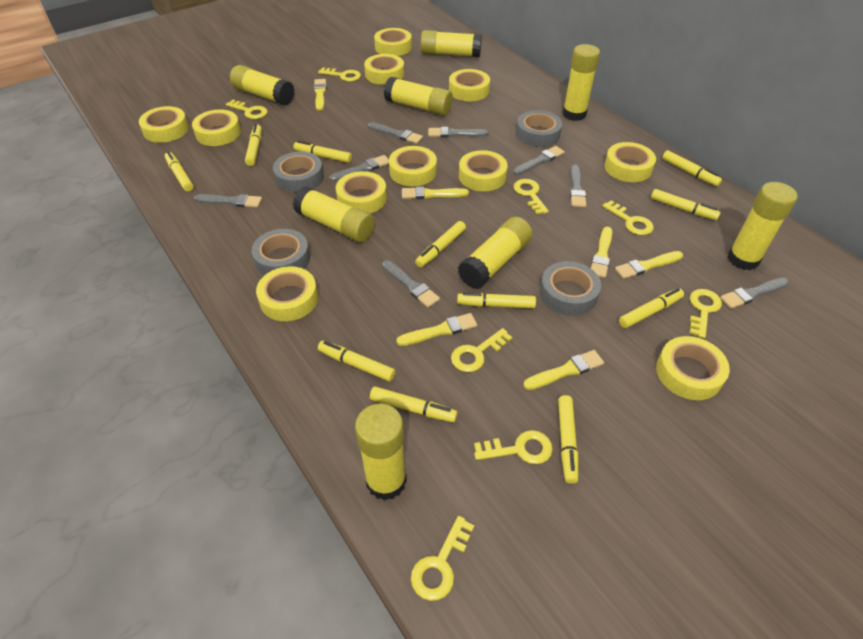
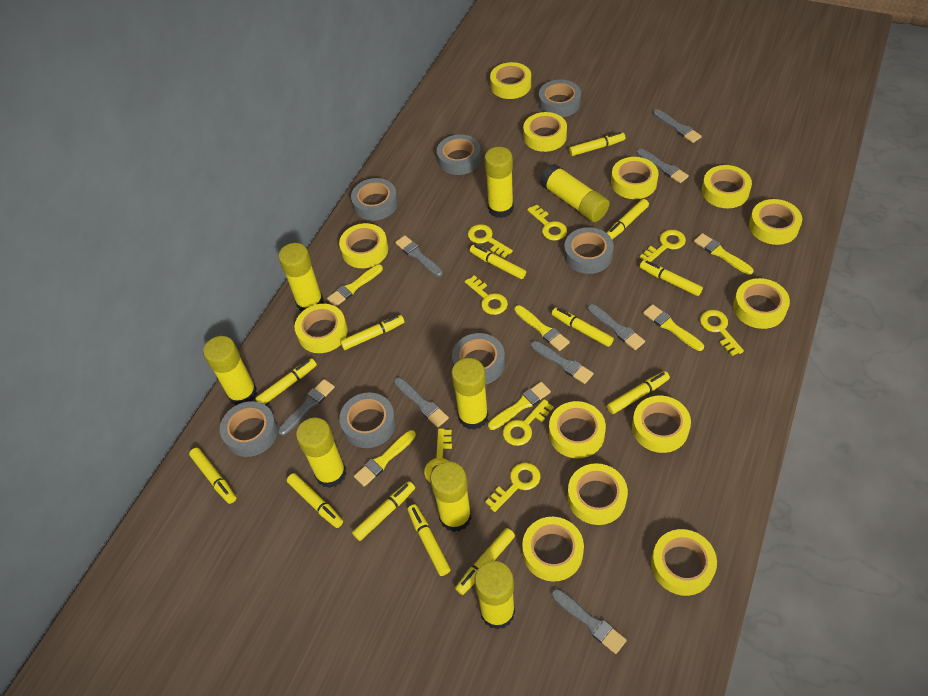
grey tape: [251,229,310,276] [273,151,324,193] [516,110,562,147] [540,261,601,316] = 4 -> [220,401,278,457] [339,393,396,448] [351,178,398,221] [437,135,481,175] [452,333,505,385] [539,80,581,117] [564,227,614,274] = 7
yellow marker: [165,151,194,191] [245,124,262,166] [293,141,352,163] [318,341,396,382] [370,387,458,422] [415,221,466,267] [457,292,536,308] [558,395,578,484] [619,288,684,328] [651,189,721,220] [662,150,722,186] = 11 -> [189,448,236,504] [255,358,317,405] [287,473,343,528] [340,315,404,350] [352,481,415,541] [407,504,451,576] [455,528,515,595] [469,245,526,279] [552,307,614,347] [569,132,625,156] [607,199,649,239] [607,371,670,414] [640,260,703,296] = 13
yellow tape: [139,106,189,143] [192,109,241,146] [256,266,318,321] [336,171,387,214] [364,54,404,85] [374,28,412,56] [389,146,437,186] [449,69,490,101] [459,150,508,191] [604,142,656,182] [656,336,730,400] = 11 -> [295,304,348,353] [339,223,388,268] [490,62,531,99] [522,517,584,582] [523,112,567,152] [549,401,606,458] [568,463,628,525] [611,157,659,199] [632,396,691,453] [651,529,717,596] [702,165,752,208] [733,278,790,329] [749,199,802,245] = 13

